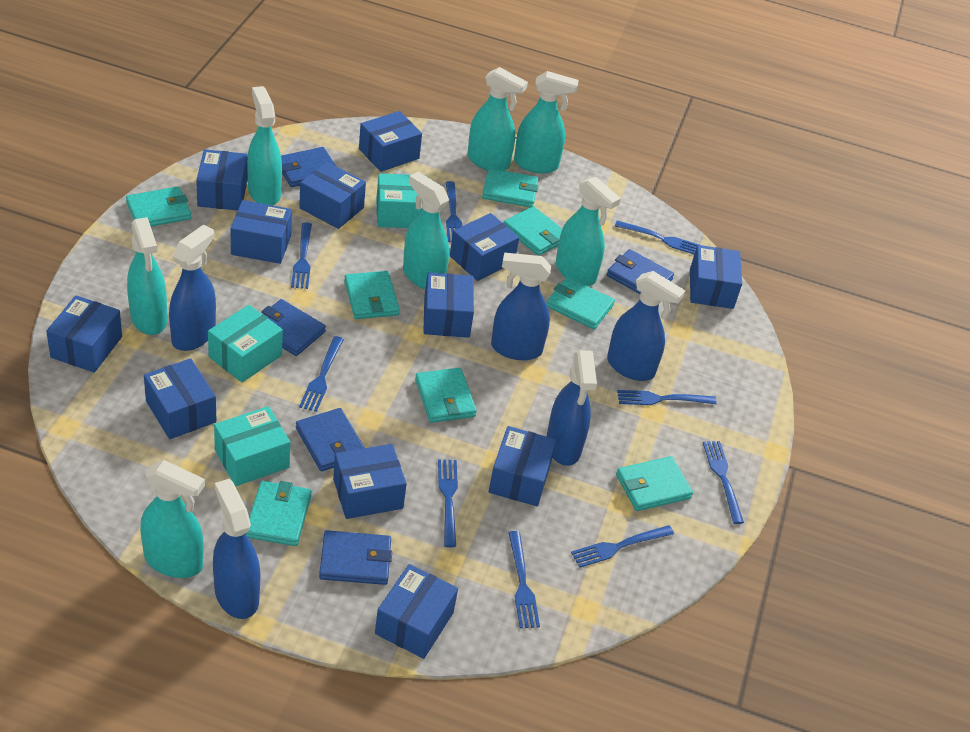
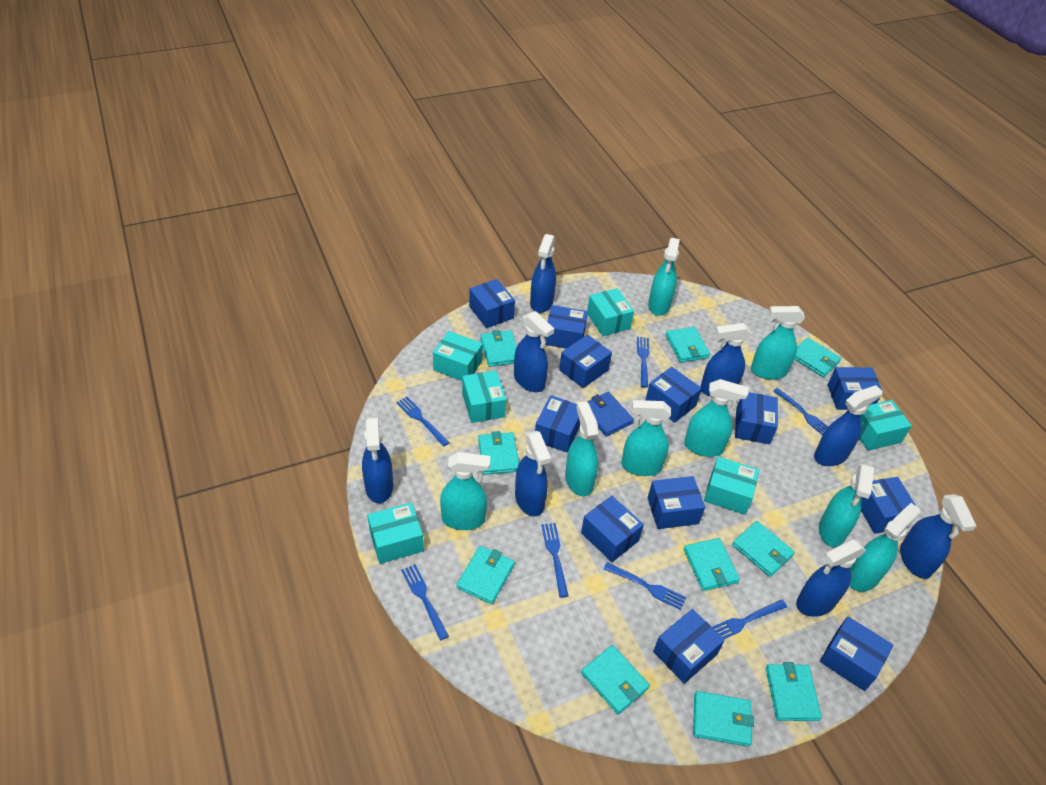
blue fork: [291,222,312,289] [299,336,344,412] [438,459,458,547] [445,181,462,242] [508,531,540,628] [571,525,674,568] [615,221,699,254] [617,390,717,405] [703,441,744,524] = 9 -> [396,396,450,447] [401,564,449,640] [541,523,568,597] [603,562,686,610] [637,337,649,388] [712,600,787,639] [773,388,828,435] = 7
blue spray bottle: [169,225,216,351] [213,479,260,619] [491,253,551,360] [546,350,597,466] [607,271,685,381] = 5 -> [362,417,393,503] [514,311,554,392] [515,431,551,516] [530,234,556,313] [700,323,752,397] [796,540,866,617] [814,385,883,466] [900,494,976,579] = 8
blue wallet: [261,299,326,356] [281,147,337,187] [296,408,365,471] [319,530,392,585] [607,249,674,294] = 5 -> [587,392,634,436] = 1
turquoise box: [208,305,283,383] [214,406,290,486] [376,173,427,228] = 3 -> [367,502,424,564] [433,331,483,381] [462,370,506,423] [587,288,634,336] [704,457,760,515] [859,400,912,451] = 6
turquoise spray bottle: [127,217,167,335] [140,460,205,578] [247,86,282,205] [403,172,449,289] [468,67,528,171] [514,71,579,173] [556,177,621,286] = 7 -> [440,452,490,530] [565,401,599,497] [621,400,671,476] [648,238,680,316] [684,379,749,457] [751,306,805,380] [819,464,874,547] [849,503,920,592] = 8
turquoise wallet: [126,186,191,227] [245,481,312,546] [344,271,400,319] [415,368,477,423] [482,168,539,207] [504,206,562,256] [546,277,615,329] [616,456,693,511] = 8 -> [456,546,515,604] [478,431,519,475] [480,330,517,367] [581,645,650,714] [666,327,710,363] [684,538,740,591] [693,691,754,747] [732,521,795,577] [766,662,822,721] [794,338,841,377] = 10

